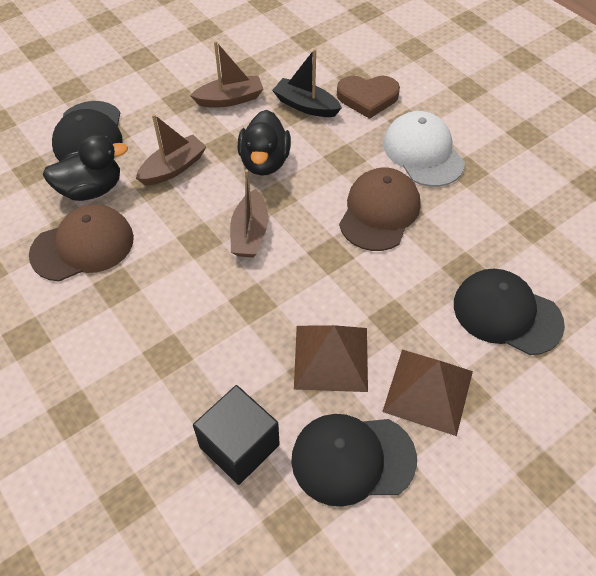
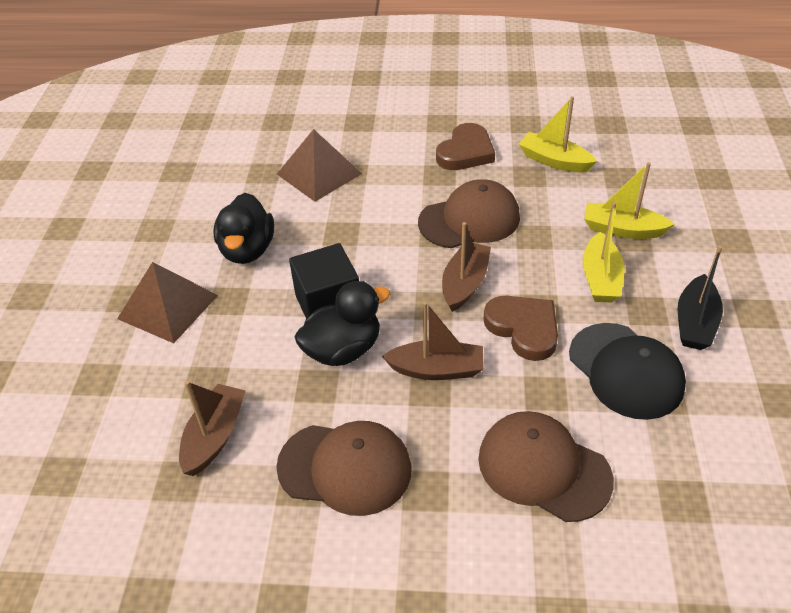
black cap: [52,101,123,161] [291,414,417,507] [454,269,565,355] = 3 -> [569,323,686,420] = 1
brown cap: [29,204,134,281] [339,168,421,251] = 2 -> [276,421,412,516] [418,179,520,248] [478,411,614,522] = 3
brown heart: [337,76,400,119] = 1 -> [436,123,495,170] [483,296,558,361] = 2
white cap: [383,111,465,187] = 1 -> none = 0
yellow boat: none = 0 -> [519,96,597,172] [583,202,625,303] [584,162,674,239] = 3

